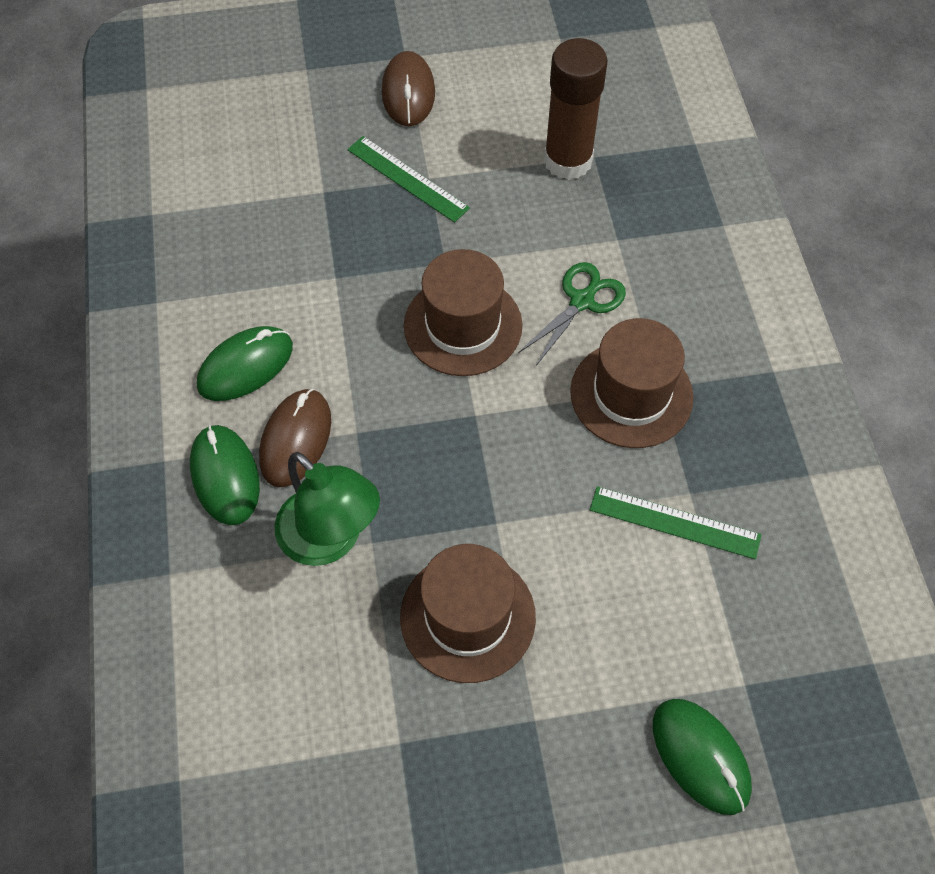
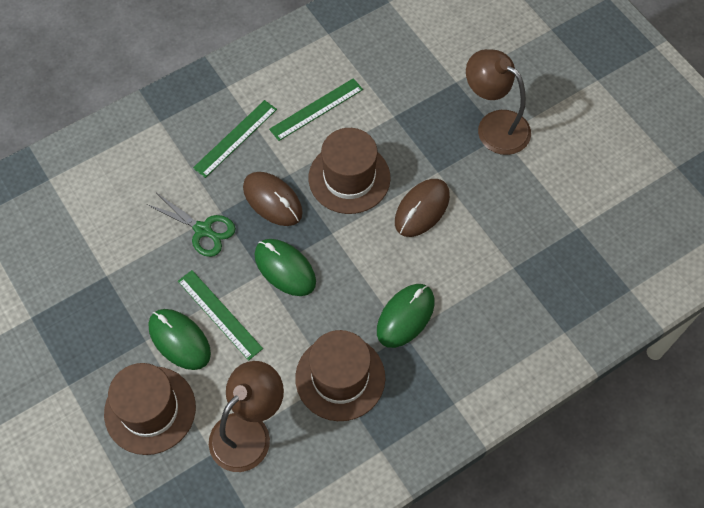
brown glue stick: [544,38,608,180] = 1 -> none = 0
brown lamp: none = 0 -> [209,361,284,472] [466,49,531,155] = 2
green lamp: [275,452,380,566] = 1 -> none = 0
green ruler: [347,136,470,223] [590,486,762,559] = 2 -> [178,270,263,361] [193,100,277,178] [269,78,363,141] = 3

